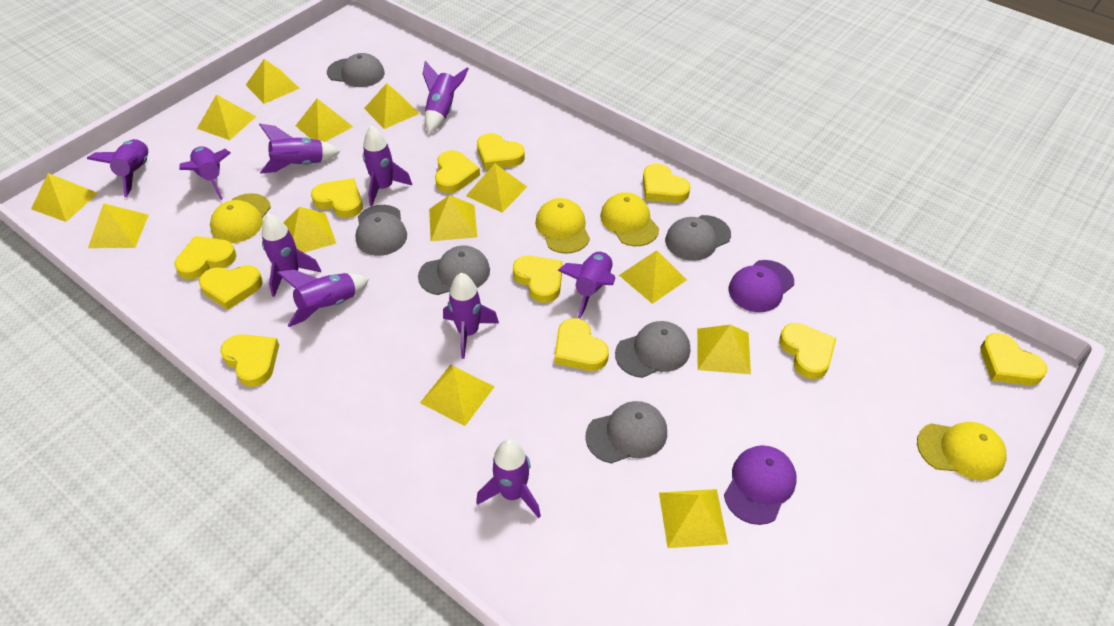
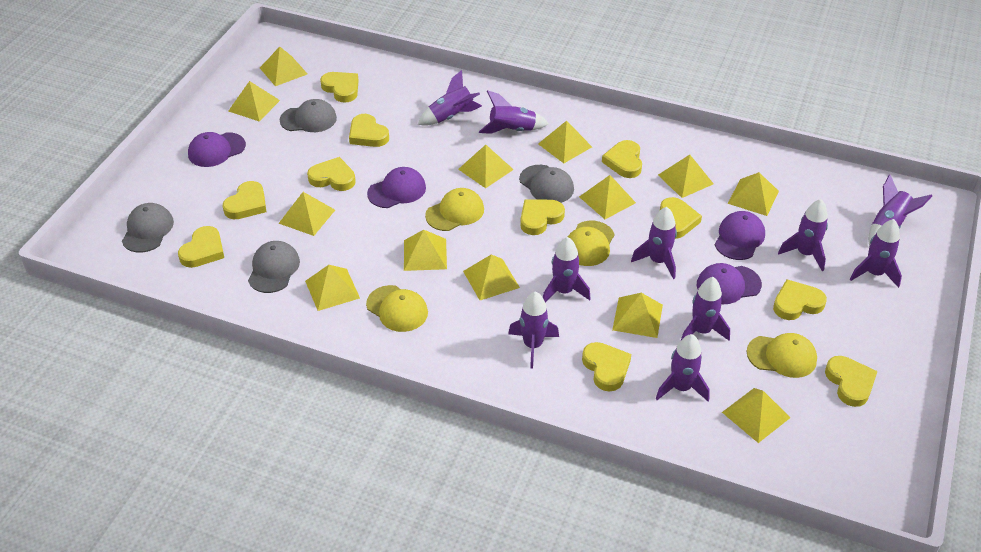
grey cap: [327,53,385,87] [356,205,407,256] [418,245,490,295] [585,401,667,464] [615,321,690,378] [665,215,731,261] = 6 -> [122,203,174,253] [248,241,300,293] [279,99,337,132] [519,165,574,203] = 4
purple cap: [724,445,797,525] [729,260,794,312] = 2 -> [188,132,246,167] [367,167,426,208] [697,263,762,304] [715,211,765,260] = 4

